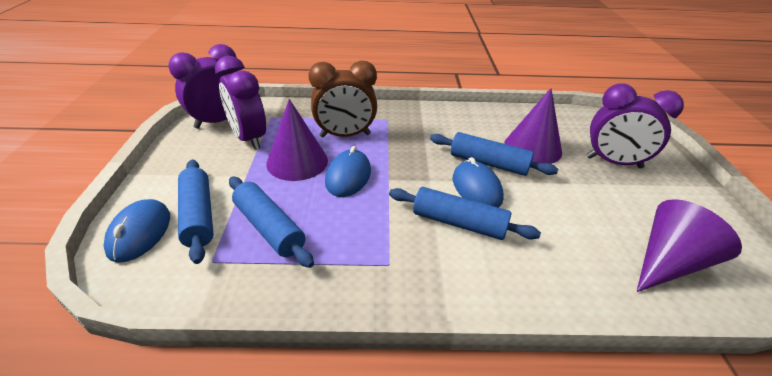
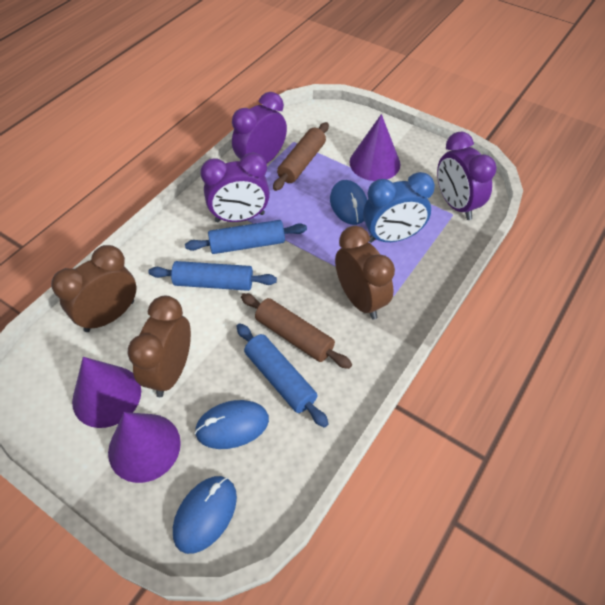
blue clock: none = 0 -> [363,172,435,243] = 1
blue rolling pin: [178,160,214,264] [229,176,314,268] [389,187,541,240] [430,132,558,176] = 4 -> [148,261,277,291] [185,220,307,254] [236,323,329,428] = 3
brown clock: [308,61,377,137] = 1 -> [51,245,136,332] [128,296,191,397] [335,226,395,320] = 3
brown rolling pin: none = 0 -> [241,293,352,369] [273,122,329,191] = 2

